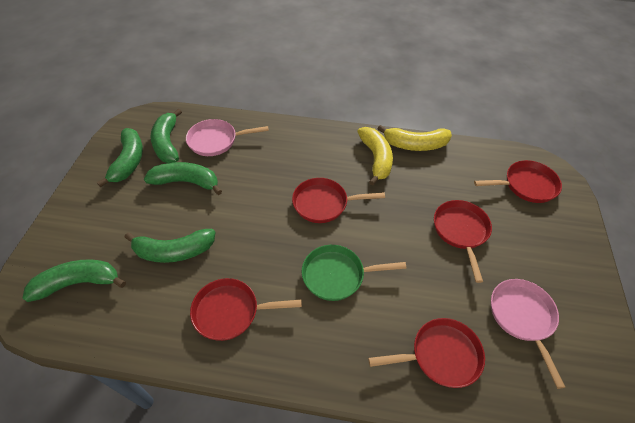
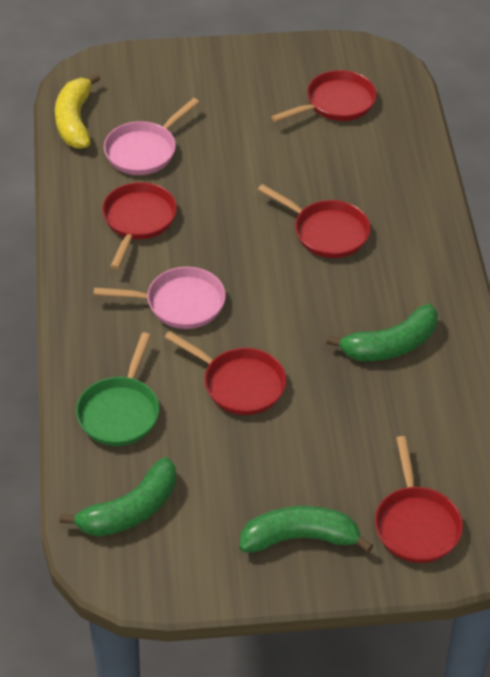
green banana: [23,259,126,302] [97,128,143,187] [125,229,216,263] [144,162,222,195] [150,109,182,163] = 5 -> [59,457,176,536] [239,506,373,553] [326,304,438,361] = 3
yellow banana: [357,127,393,186] [378,125,452,151] = 2 -> [55,73,100,149] = 1

